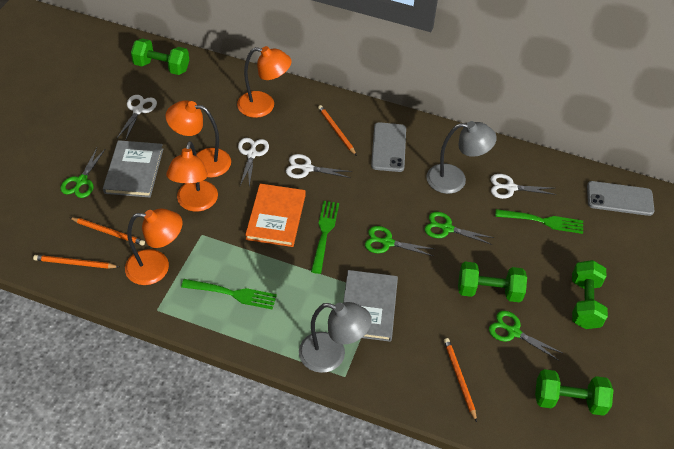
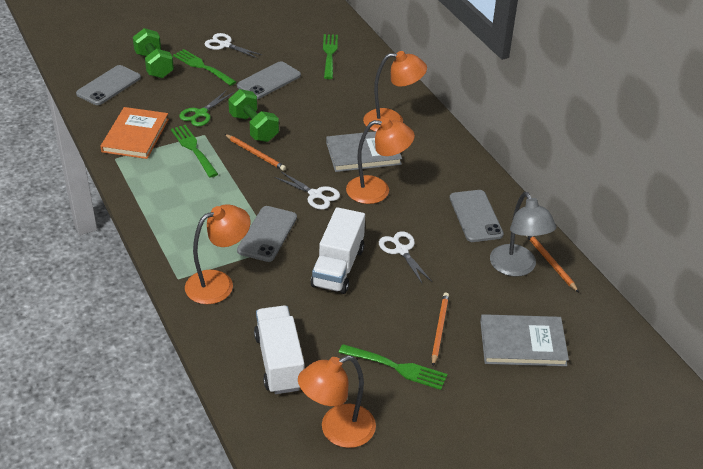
green dumbbell: [131,38,189,75] [458,262,527,302] [535,369,613,416] [572,260,608,329] = 4 -> [133,28,174,78] [228,89,279,142] = 2
green fork: [181,279,277,310] [311,201,339,274] [495,209,583,234] = 3 -> [171,125,218,178] [173,49,236,86] [323,34,338,79] [339,344,447,390] = 4
green scissors: [60,148,105,198] [365,226,434,256] [424,212,494,245] [489,311,562,361] = 4 -> [179,90,234,126] = 1
grey lamp: [299,302,372,373] [426,121,497,194] = 2 -> [490,192,557,277] = 1
grey phone: [371,122,406,172] [587,181,654,216] = 2 -> [76,65,141,105] [237,61,301,99] [237,206,297,262] [450,190,504,242] = 4
orange pencil: [33,255,119,269] [69,217,145,246] [318,105,357,156] [444,338,477,422] = 4 -> [225,134,286,171] [432,293,449,366] [526,236,579,292] = 3
white scissors: [117,95,157,141] [238,138,269,187] [286,154,352,178] [490,174,557,199] = 4 -> [204,33,262,58] [274,172,340,210] [379,231,432,285] = 3
white truck: none = 0 -> [254,305,304,394] [311,207,365,294] = 2

